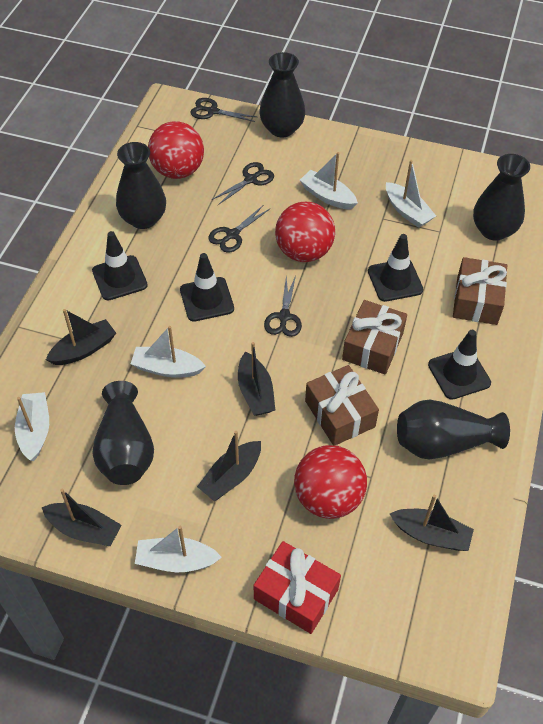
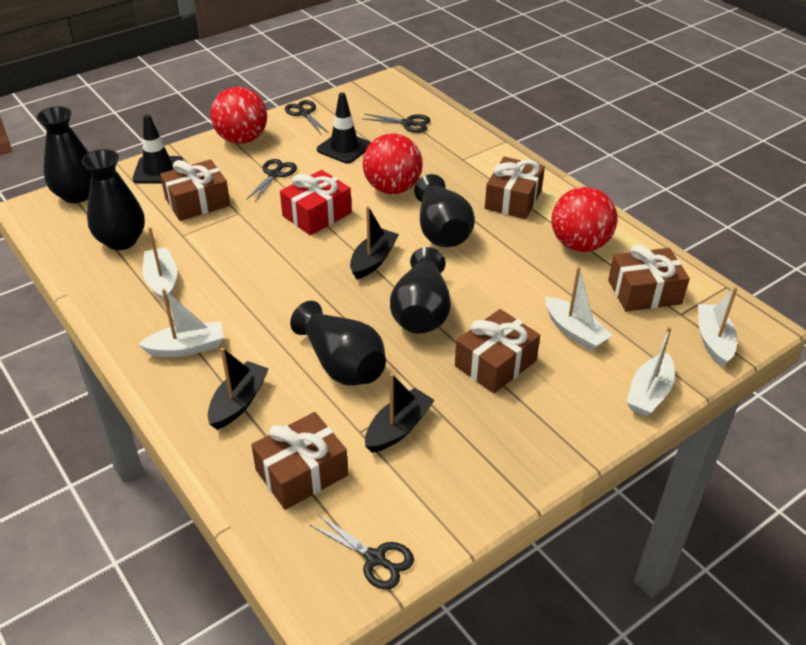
black boat: [42,489,122,546] [46,309,116,365] [197,431,261,501] [238,342,275,416] [390,494,474,551] = 5 -> [208,348,269,430] [350,206,399,280] [365,373,435,453] = 3
black traffic cone: [92,231,148,300] [180,253,234,322] [368,234,424,302] [428,330,491,400] = 4 -> [133,114,183,184] [317,93,371,163] = 2
brown gift: [305,365,379,446] [342,300,407,375] [453,257,507,325] = 3 -> [160,159,230,221] [251,412,348,510] [455,309,540,393] [485,157,545,219] [608,245,690,312] = 5

